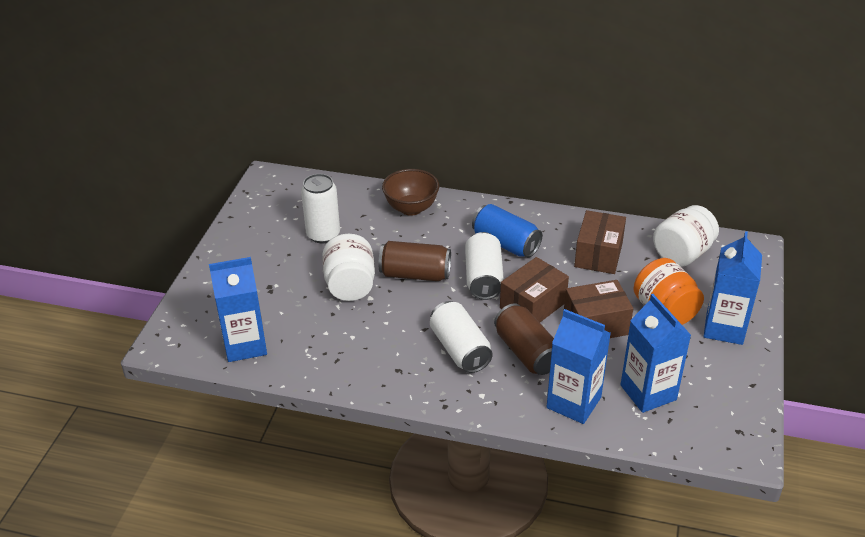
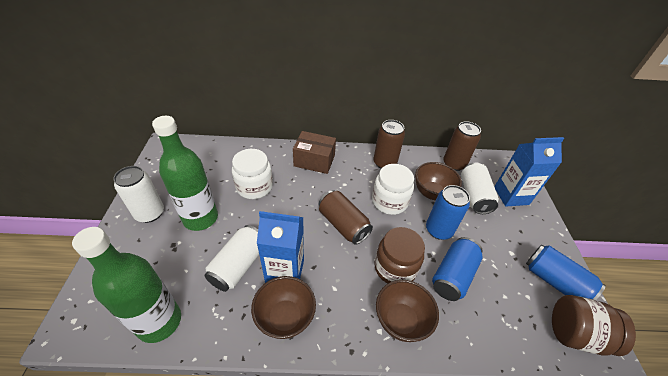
blue can: [472,204,542,258] = 1 -> [426,185,470,240] [432,237,483,301] [526,245,606,300] = 3
blue carton: [209,257,267,362] [547,309,611,424] [621,294,691,413] [703,231,762,345] = 4 -> [257,211,304,283] [494,137,564,206] = 2
brown bowl: [382,169,439,216] = 1 -> [251,276,316,339] [376,280,439,342] [415,162,462,201] = 3
brown box: [500,257,569,322] [564,280,633,338] [574,210,626,274] = 3 -> [293,131,336,174] = 1
brown can: [379,241,451,281] [494,303,554,375] = 2 -> [318,190,373,245] [373,120,405,169] [443,121,481,171] = 3
brown jar: none = 0 -> [374,227,425,284] [552,295,636,356] = 2
green bottle: none = 0 -> [72,227,181,343] [152,116,218,231] = 2
orange jar: [633,258,704,325] = 1 -> none = 0

